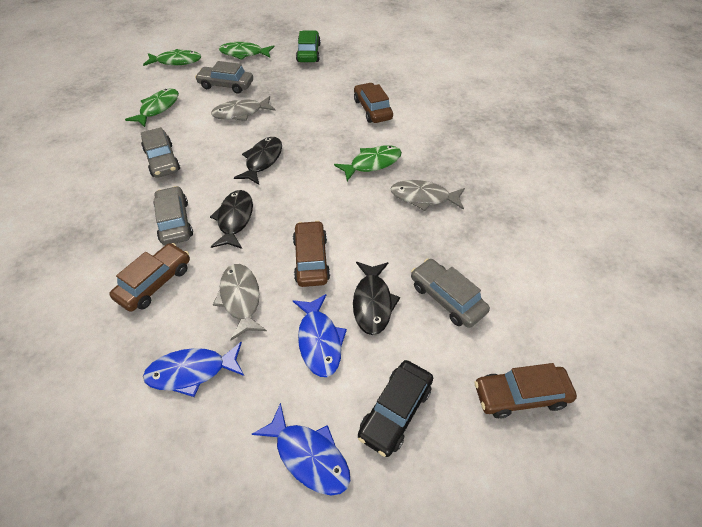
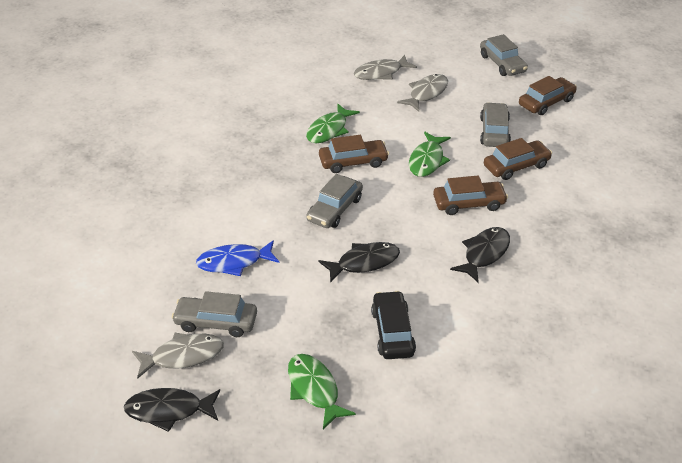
blue fish: [143,342,244,397] [252,403,350,495] [293,294,347,377] = 3 -> [196,240,279,276] = 1
green car: [296,31,321,62] = 1 -> none = 0
green fish: [125,88,179,127] [143,49,201,66] [219,42,274,60] [334,145,402,181] = 4 -> [288,354,356,429] [306,104,360,143] [409,132,451,177] = 3

